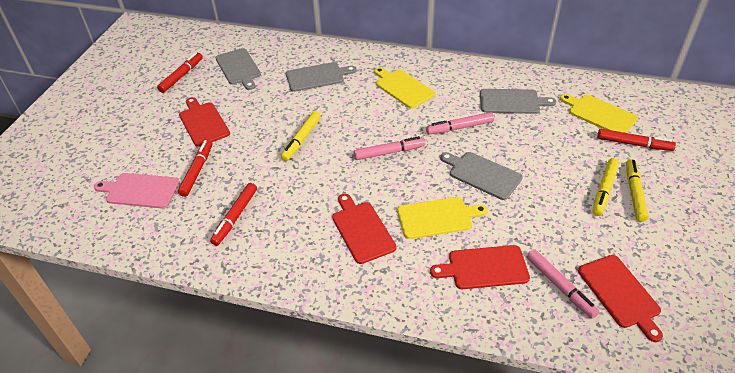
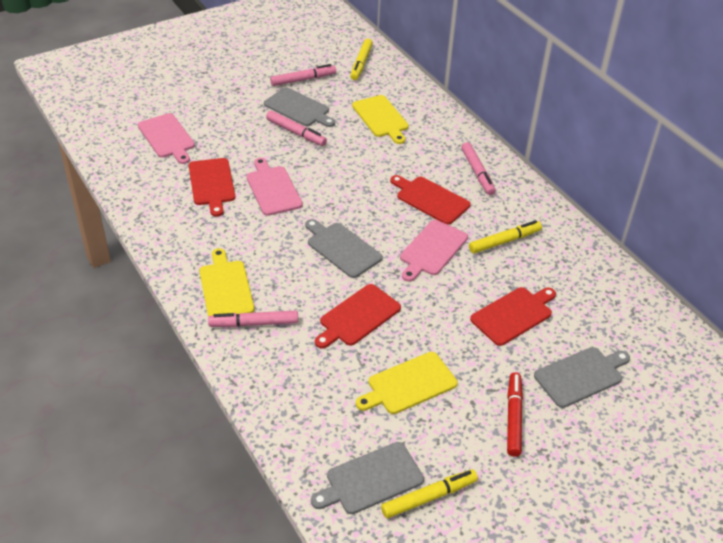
pink cutting board: [94,173,180,208] = 1 -> [138,113,195,164] [246,158,303,216] [400,220,468,282] = 3
pink marker: [354,136,425,160] [426,112,494,134] [527,249,599,319] = 3 -> [208,310,298,327] [266,111,327,146] [270,64,336,86] [461,142,496,195] = 4
red marker: [157,52,203,93] [178,140,212,197] [210,183,257,246] [597,129,676,151] = 4 -> [507,372,523,457] = 1

